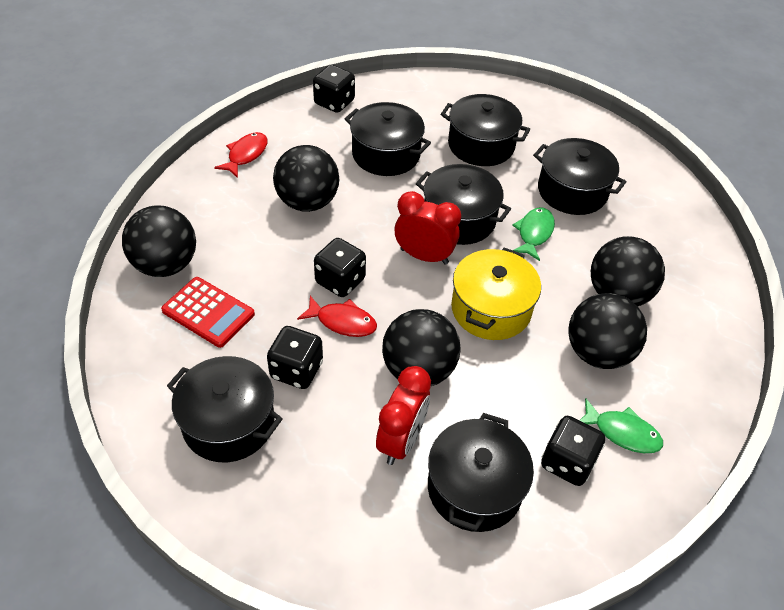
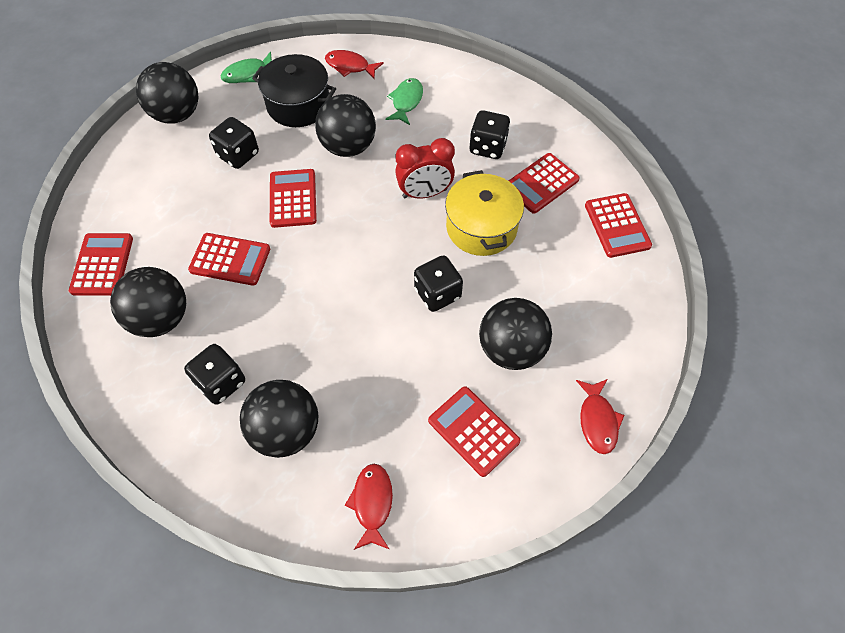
black pot: [167,356,283,462] [345,102,431,176] [416,164,511,245] [428,413,534,532] [441,94,530,166] [533,138,626,215] = 6 -> [252,54,336,127] = 1
red calculator: [161,277,255,348] = 1 -> [69,233,133,296] [188,233,270,286] [270,169,317,228] [428,386,520,477] [509,153,580,214] [585,193,652,258] = 6
red clock: [376,366,431,465] [395,191,461,265] = 2 -> [395,138,455,198] = 1
red fish: [214,132,268,178] [297,296,377,337] = 2 -> [325,50,384,79] [344,464,393,550] [576,379,624,454] = 3

